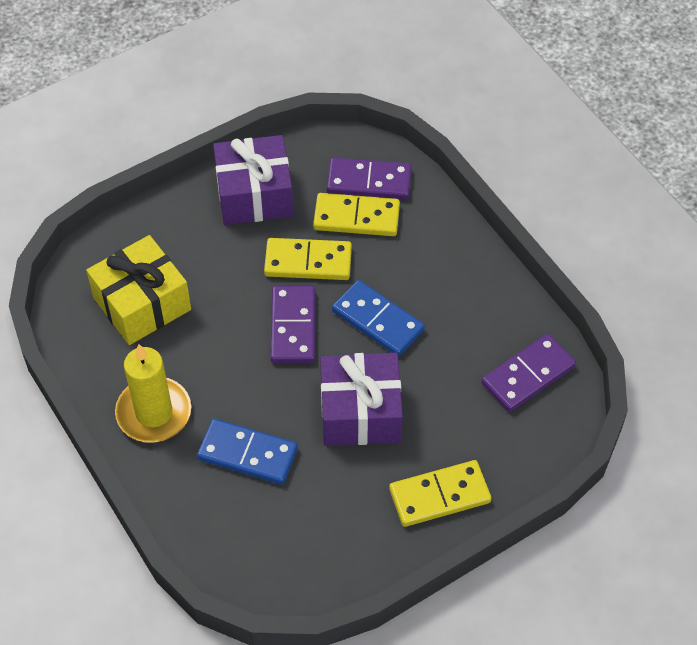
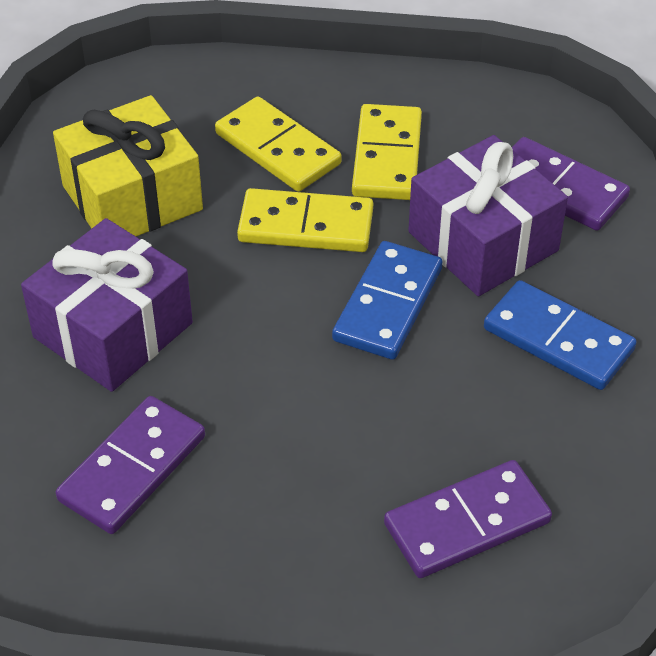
yellow candle: [115,344,191,443] = 1 -> none = 0

